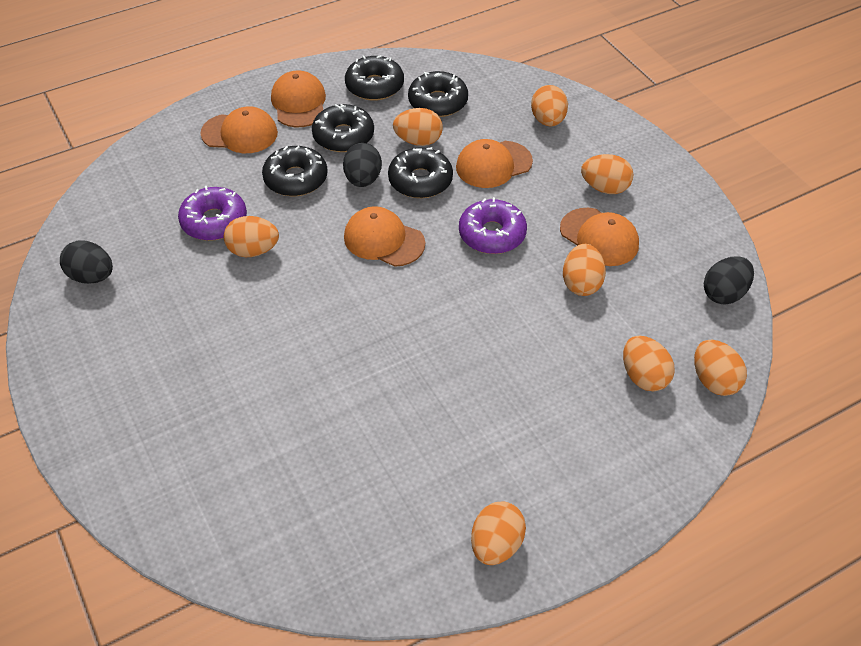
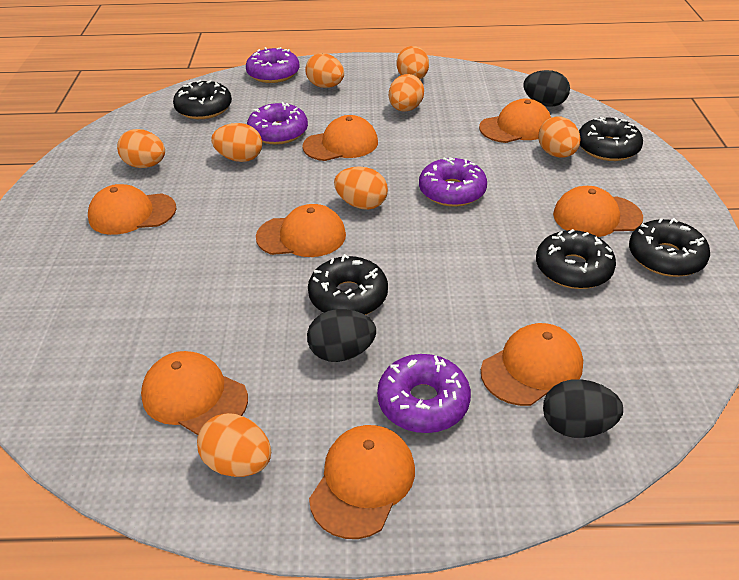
orange cap: [200,106,278,153] [271,71,326,127] [344,206,425,267] [456,139,533,188] [560,208,639,266] = 5 -> [88,184,176,235] [141,351,248,435] [256,204,346,257] [302,115,378,161] [309,425,415,539] [479,99,551,143] [481,323,583,406] [553,186,643,237] = 8
purple donut: [178,186,247,241] [459,197,527,254] = 2 -> [246,47,300,83] [247,102,308,144] [377,354,471,433] [419,157,487,207] = 4

